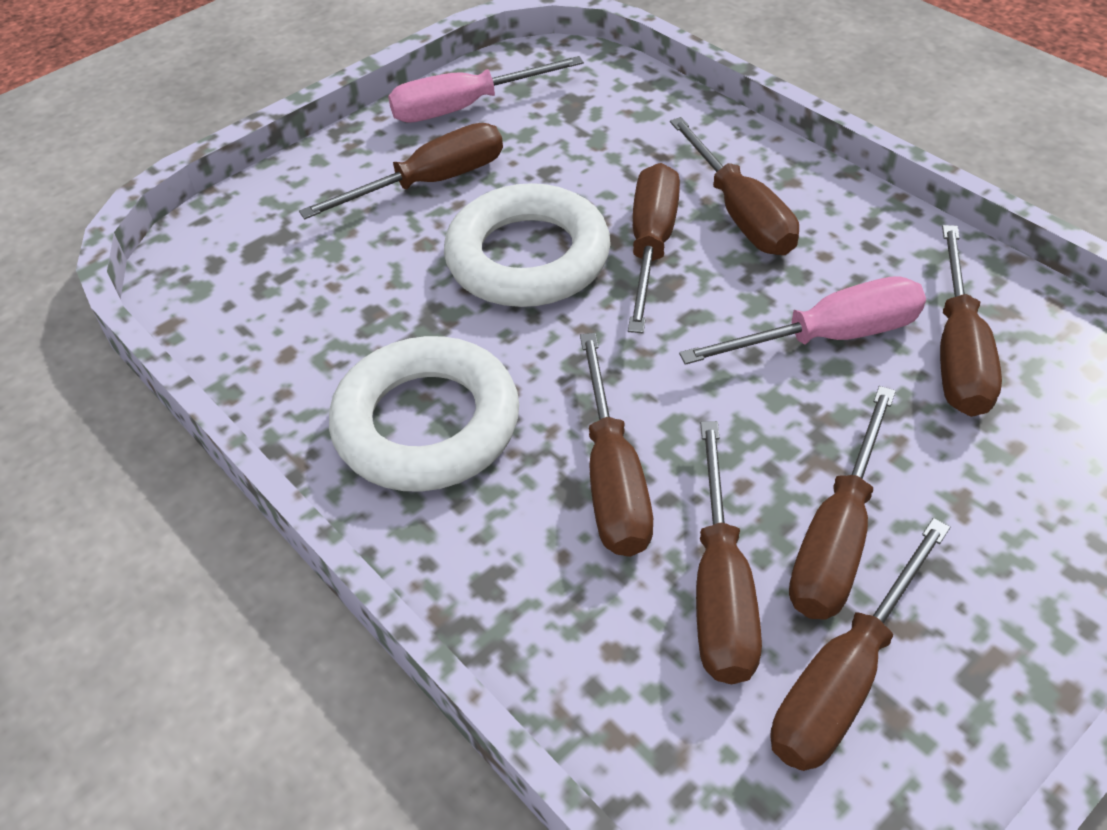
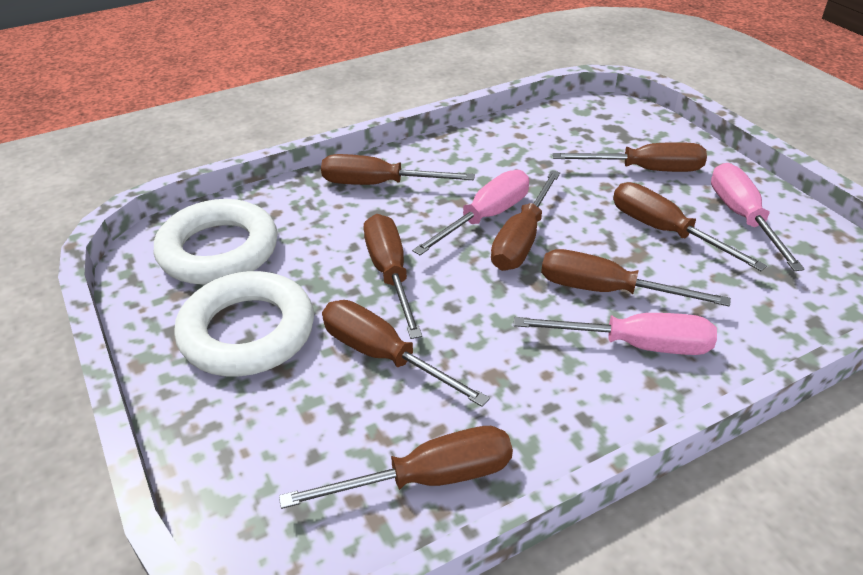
pink screwdriver: [388,56,584,123] [679,276,926,365] = 2 -> [412,170,529,255] [514,313,717,355] [711,163,805,271] = 3

